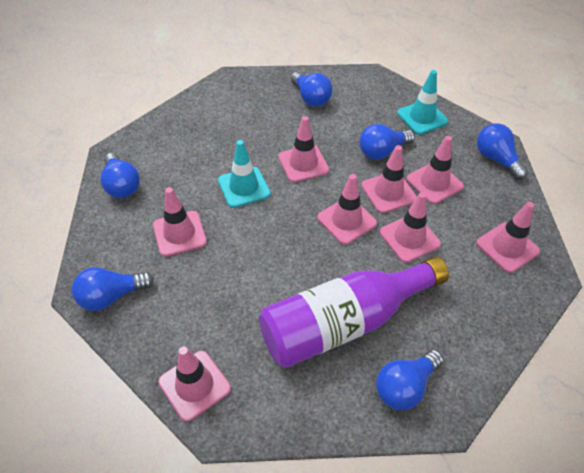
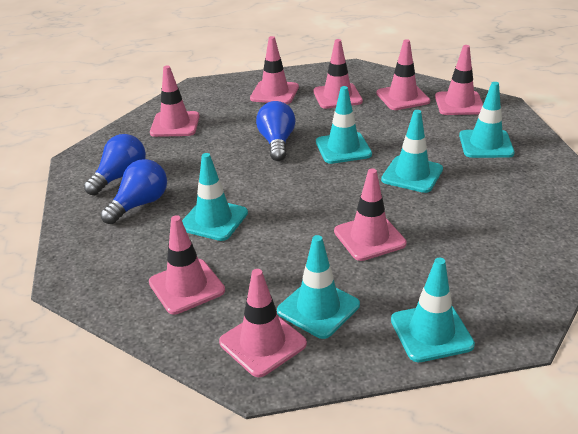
blue light bulb: [72,267,154,311] [100,153,140,198] [291,72,332,106] [359,124,415,160] [376,350,444,410] [477,123,528,180] = 6 -> [84,134,146,195] [101,159,167,224] [256,101,295,161] = 3
purple bottle: [259,256,449,368] = 1 -> none = 0
turquoise traffic cone: [218,140,271,208] [397,70,448,135] = 2 -> [182,153,248,241] [277,235,360,339] [316,86,372,164] [381,110,443,193] [391,258,475,362] [459,82,515,158] = 6

